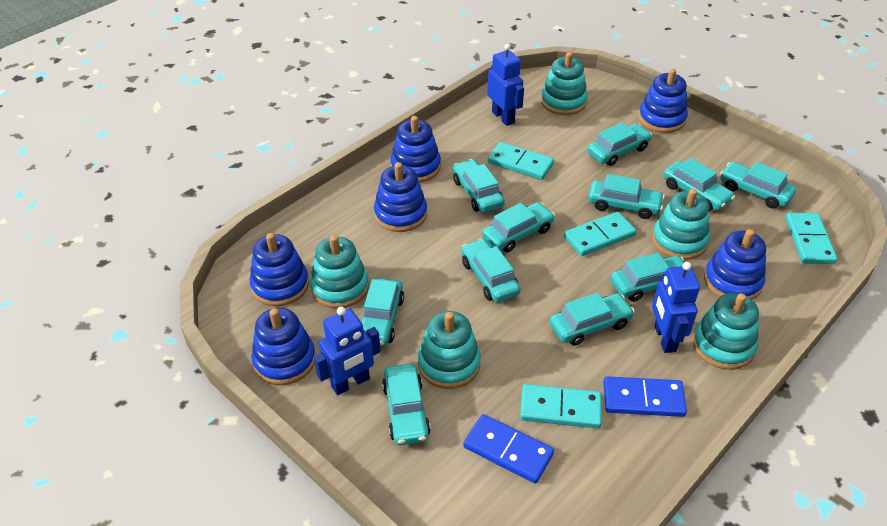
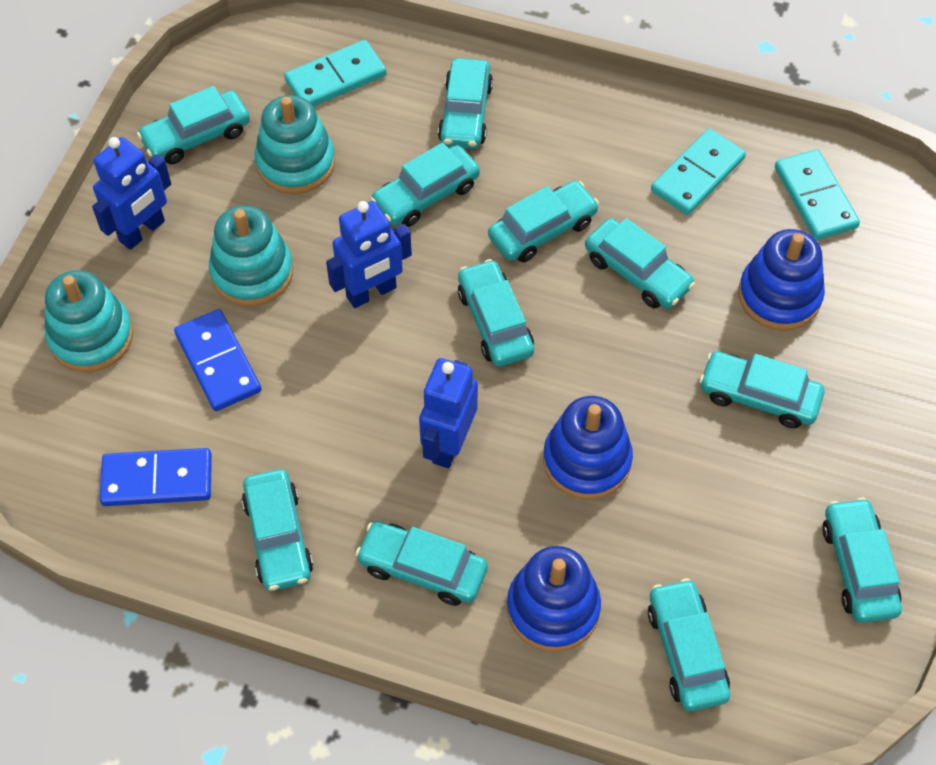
blue stacking toy: [250,233,309,306] [251,308,316,385] [374,162,427,232] [391,116,441,182] [639,69,688,133] [704,229,766,300] = 6 -> [507,546,601,652] [543,396,633,500] [738,229,825,331] = 3
turquoise domino: [488,142,554,180] [520,384,602,428] [564,212,637,256] [786,213,838,264] = 4 -> [284,40,386,107] [651,129,746,215] [775,149,860,240] = 3
turquoise stacking toy: [310,235,369,309] [418,311,481,389] [541,52,588,115] [652,189,710,260] [693,293,759,370] = 5 -> [45,270,133,372] [209,205,293,306] [255,95,335,194] = 3

